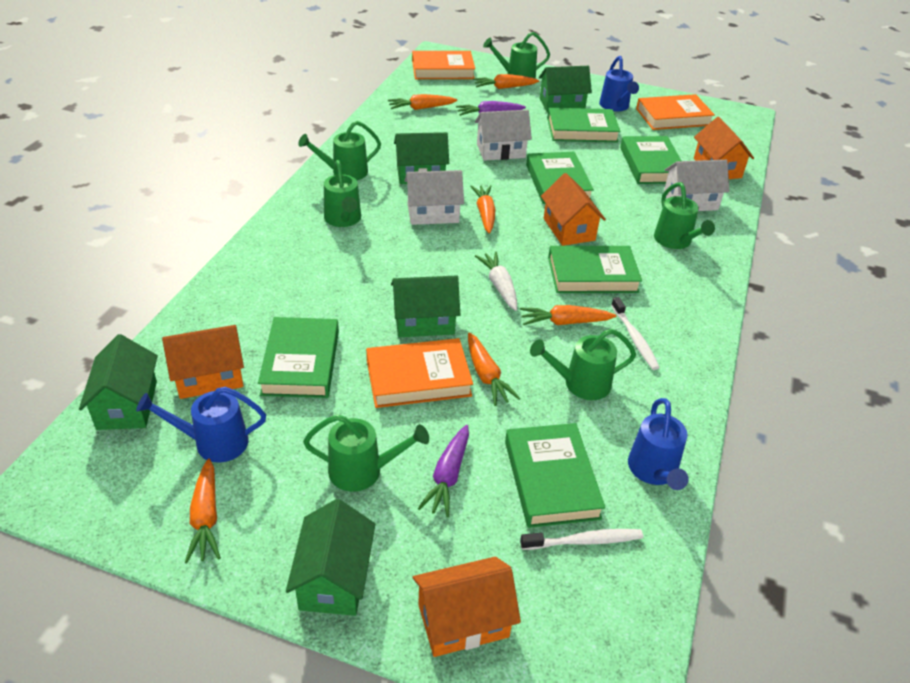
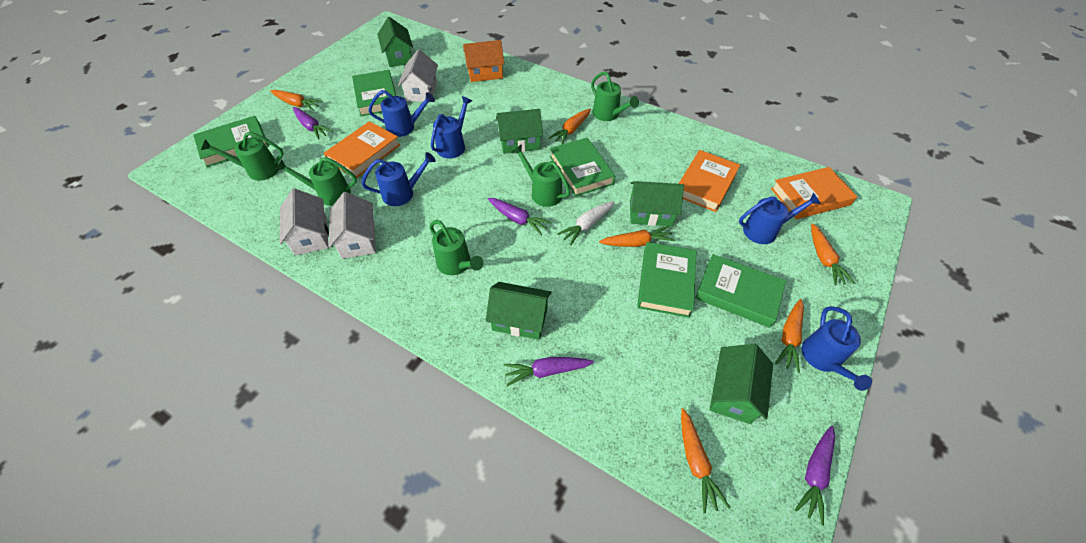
blue watering can: [136,387,266,463] [599,56,639,111] [628,398,689,490] = 3 -> [361,152,435,206] [368,90,435,137] [431,96,472,158] [739,193,821,244] [802,306,872,391] = 5
green book: [258,317,339,398] [505,423,606,528] [526,152,594,204] [547,108,621,142] [548,246,642,293] [620,136,681,184] = 6 -> [193,116,269,167] [352,70,396,116] [550,138,615,197] [637,242,696,318] [695,254,786,328] = 5
green watering can: [298,121,381,180] [303,414,429,492] [324,160,361,227] [483,32,550,79] [530,329,636,400] [654,182,715,249] = 6 -> [201,132,284,181] [276,157,357,206] [429,220,484,275] [512,144,570,207] [591,71,639,121] = 5
orange house: [162,325,244,399] [413,557,521,657] [541,173,606,246] [694,117,754,179] = 4 -> [463,40,504,82] = 1
purple carrot: [418,425,469,517] [456,101,526,116] = 2 -> [293,107,333,140] [488,198,552,235] [504,357,594,386] [795,426,835,525] = 4
white toothbrush: [520,529,643,550] [611,297,660,370] = 2 -> none = 0

